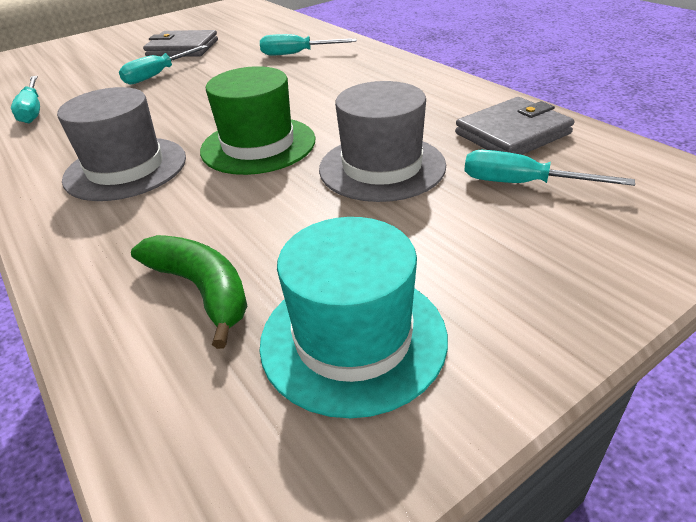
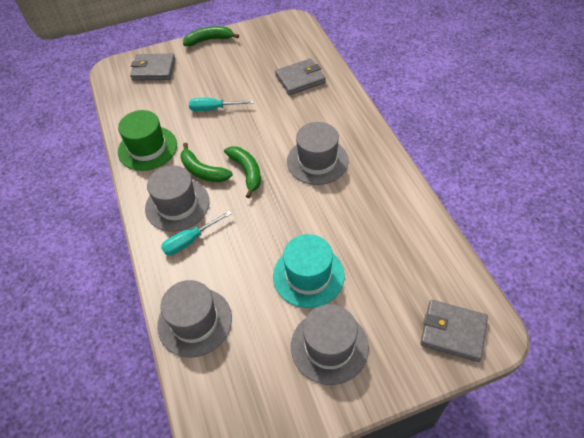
green banana: [131,235,247,349] = 1 -> [180,143,233,182] [183,26,239,46] [224,146,261,198] = 3
grey hat: [57,87,186,201] [319,81,446,202] = 2 -> [145,165,209,232] [157,280,232,358] [287,122,348,185] [291,304,369,385] = 4
grey wallet: [143,30,218,57] [455,97,574,155] = 2 -> [130,54,175,81] [275,58,326,95] [420,300,488,362] = 3
turquoise screwdriver: [11,76,40,123] [119,45,208,85] [260,34,357,56] [464,150,635,186] = 4 -> [161,211,232,255] [189,98,254,111] = 2

